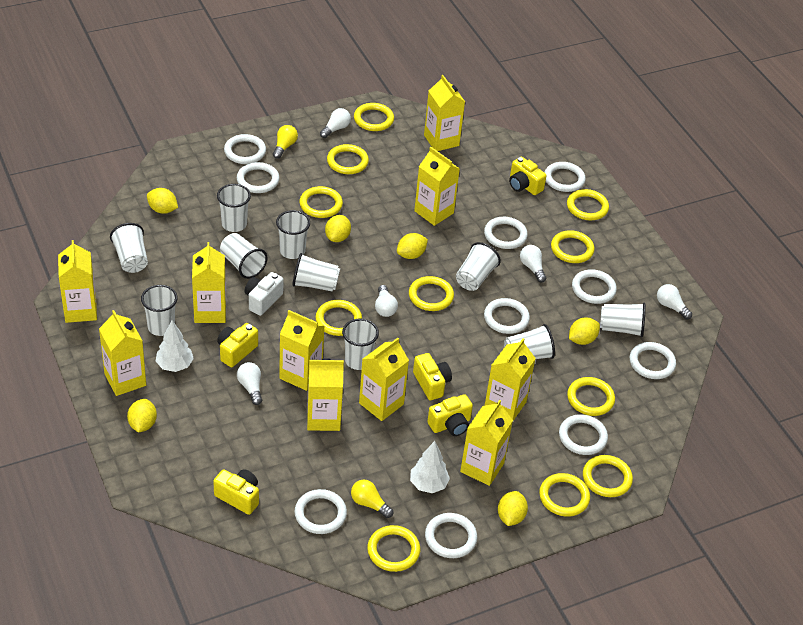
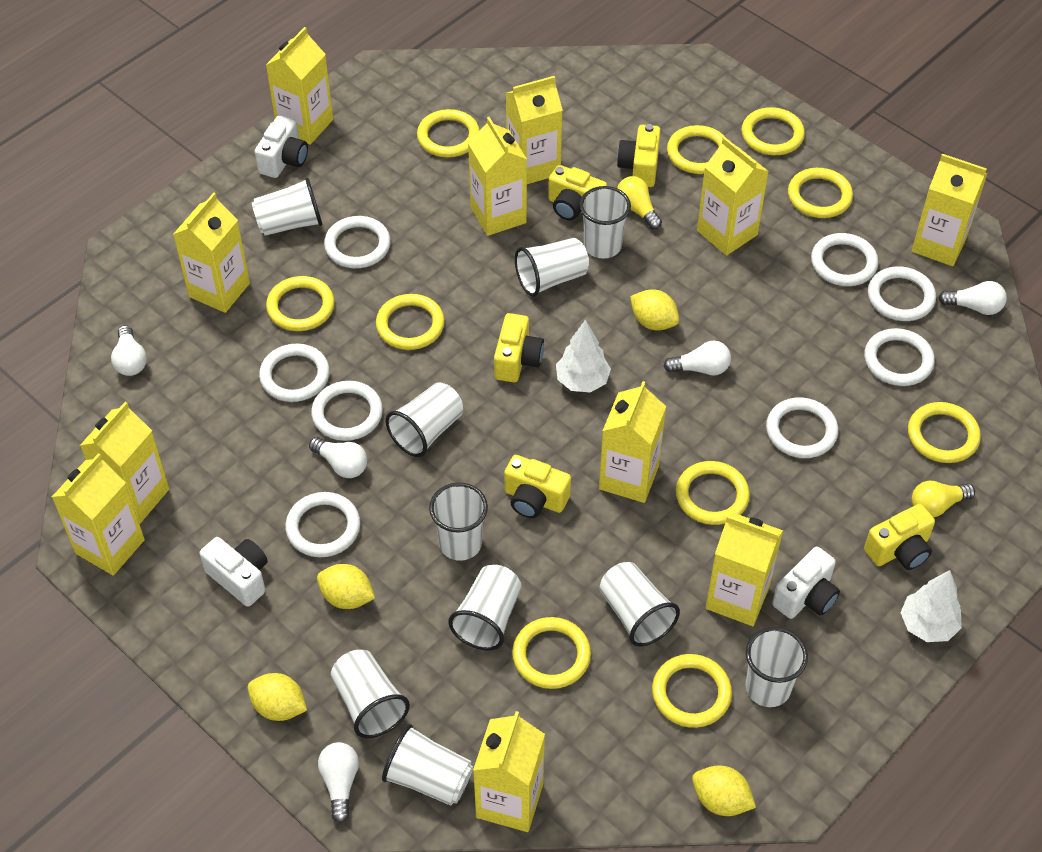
white camera: [244,272,284,316] = 1 -> [199,537,268,607] [255,115,308,178] [772,546,840,619] = 3
white ring: [224,134,266,164] [237,162,280,193] [295,489,347,534] [425,513,477,558] [484,217,528,249] [484,298,530,334] [544,162,586,192] [559,414,608,455] [572,269,617,304] [630,342,676,379] = 10 -> [259,344,330,402] [285,492,360,557] [311,381,383,441] [324,216,391,268] [766,397,838,458] [811,233,878,286] [864,328,935,386] [868,266,936,321] = 8
yellow carton: [58,240,97,323] [99,310,146,396] [192,242,226,323] [279,310,324,391] [307,358,344,431] [359,338,409,421] [414,147,460,226] [424,75,465,151] [460,400,513,486] [484,338,536,421] = 10 -> [52,453,145,576] [80,402,169,524] [173,192,250,313] [266,27,333,145] [468,117,527,236] [473,711,545,832] [506,76,563,184] [599,381,666,503] [697,137,769,255] [706,513,783,626] [912,154,987,266] = 11
yellow lemon: [127,399,157,433] [147,188,178,214] [325,215,351,242] [397,233,428,259] [498,491,528,526] [569,317,600,345] = 6 -> [248,673,307,721] [317,564,375,609] [630,289,679,331] [692,765,756,816] = 4
yellow ring: [300,186,343,218] [316,300,362,336] [327,144,369,174] [354,103,394,131] [367,525,420,572] [409,276,454,311] [539,473,590,517] [551,230,595,263] [567,189,609,220] [567,377,615,416] [583,455,633,497] = 11 -> [266,276,335,331] [376,294,445,350] [417,109,480,157] [512,617,591,689] [652,654,732,728] [667,125,725,174] [676,461,750,525] [741,107,805,155] [788,168,853,218] [908,402,981,463] = 10

